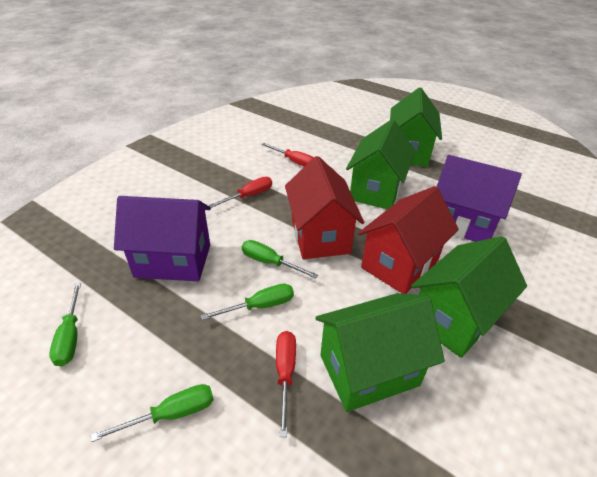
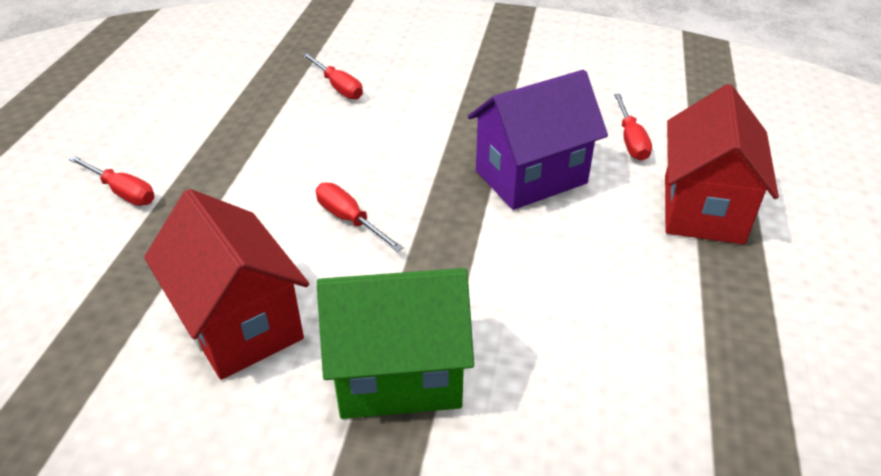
green house: [315,293,445,412] [346,119,415,209] [390,87,442,167] [411,236,527,358] = 4 -> [317,268,474,419] = 1
green screwdriver: [49,282,81,366] [91,384,214,442] [201,283,294,320] [242,240,318,279] = 4 -> none = 0
purple house: [114,196,211,281] [437,155,522,242] = 2 -> [468,70,608,210] = 1
red screwdriver: [208,177,272,208] [262,143,314,167] [276,331,296,437] = 3 -> [68,156,155,206] [302,53,363,100] [316,183,404,252] [614,94,652,161] = 4

